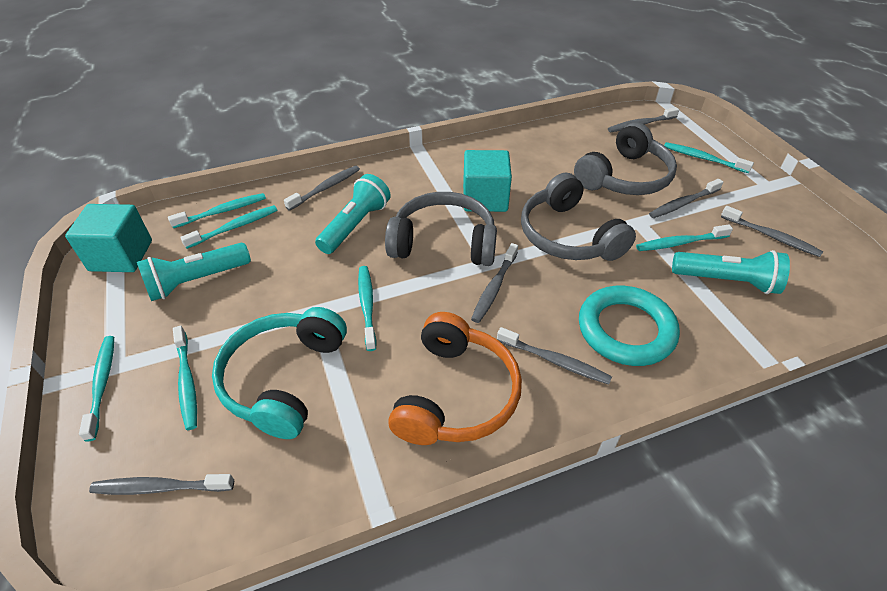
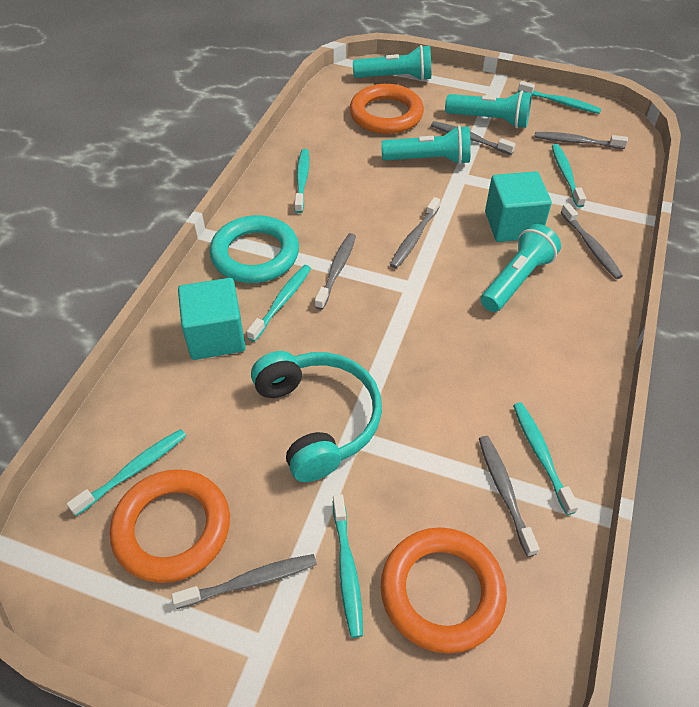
grey headphones: [385,192,497,266] [521,173,636,261] [574,123,677,195] = 3 -> none = 0
orange headphones: [388,312,522,445] = 1 -> none = 0
orange ring: none = 0 -> [110,469,230,583] [350,84,424,134] [380,527,507,653] = 3
turquoise flashlight: [137,243,251,301] [315,174,391,254] [672,250,790,294] = 3 -> [353,45,431,81] [381,125,471,165] [445,91,532,128] [481,224,561,312] = 4

